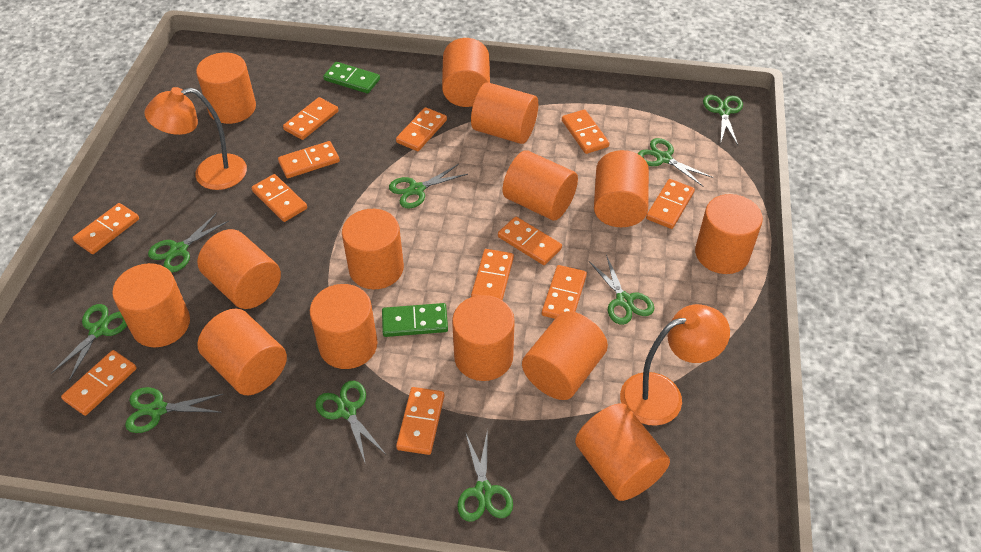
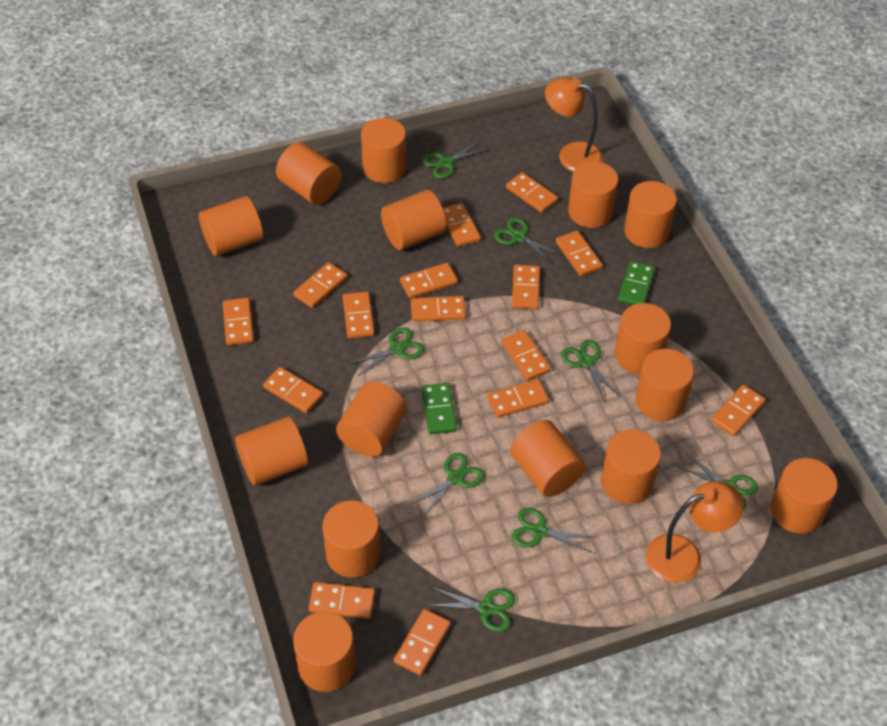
green scissors: [50,304,127,381] [125,387,223,433] [148,213,229,272] [315,381,386,465] [389,164,468,209] [457,429,513,522] [589,255,654,325] [637,138,713,187] [703,95,743,145] = 9 -> [348,327,424,376] [409,453,484,515] [422,141,488,179] [427,587,515,632] [494,217,563,264] [511,508,595,553] [561,340,620,402] [677,453,758,510] = 8
orange cylinder: [112,263,190,348] [196,52,256,124] [197,229,281,309] [197,309,287,395] [310,284,378,369] [342,209,404,289] [442,38,490,107] [452,295,515,381] [471,82,538,144] [503,151,578,221] [522,311,608,400] [575,403,670,501] [594,150,649,227] [695,194,763,274] = 14 -> [199,196,263,256] [235,417,308,486] [276,142,341,205] [293,612,356,692] [322,500,381,578] [336,381,407,457] [361,118,407,183] [381,190,446,250] [510,420,586,497] [568,161,618,228] [601,429,661,504] [615,303,671,374] [624,181,677,248] [636,349,694,421] [771,458,838,534] = 15
orange domino: [61,350,137,416] [73,203,139,254] [252,174,307,222] [278,141,340,178] [283,97,339,140] [396,107,447,151] [396,387,444,455] [471,249,514,301] [498,217,562,265] [542,265,587,319] [562,109,610,154] [646,179,695,229] = 12 -> [223,298,254,345] [263,367,323,413] [293,262,347,308] [308,582,375,619] [343,292,375,338] [394,609,451,676] [400,263,458,298] [411,296,466,322] [443,203,481,247] [487,379,549,418] [501,330,551,381] [506,172,558,213] [512,265,540,309] [556,231,603,276] [711,385,766,436] = 15

